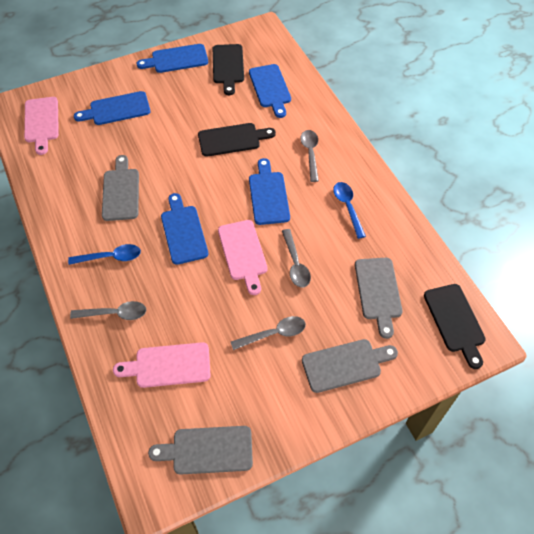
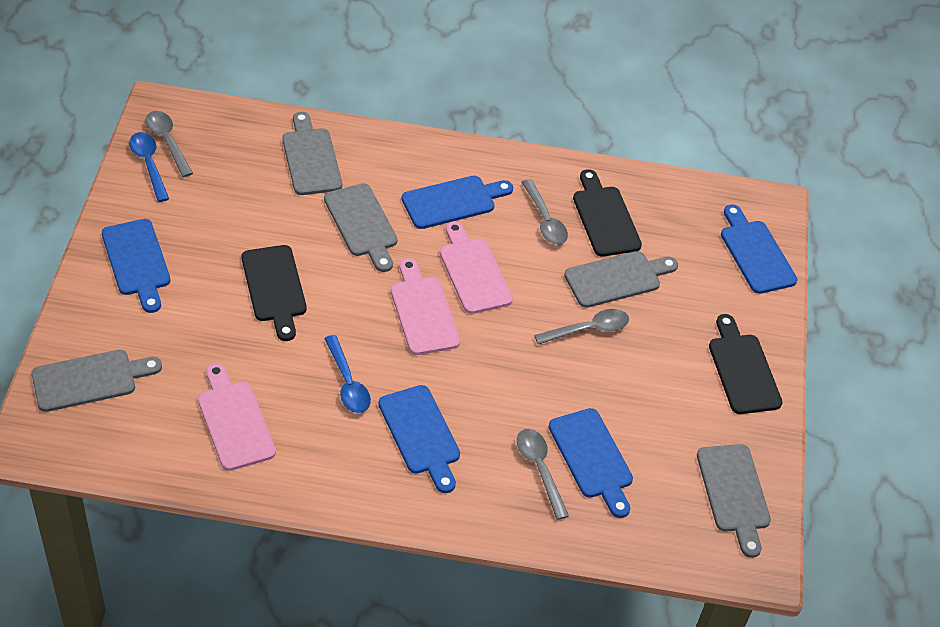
grey cutting board: [102,155,139,221] [148,426,253,475] [302,339,398,393] [355,258,403,339] = 4 -> [32,350,162,412] [282,112,342,195] [324,183,398,272] [564,251,678,308] [697,444,771,558] = 5

